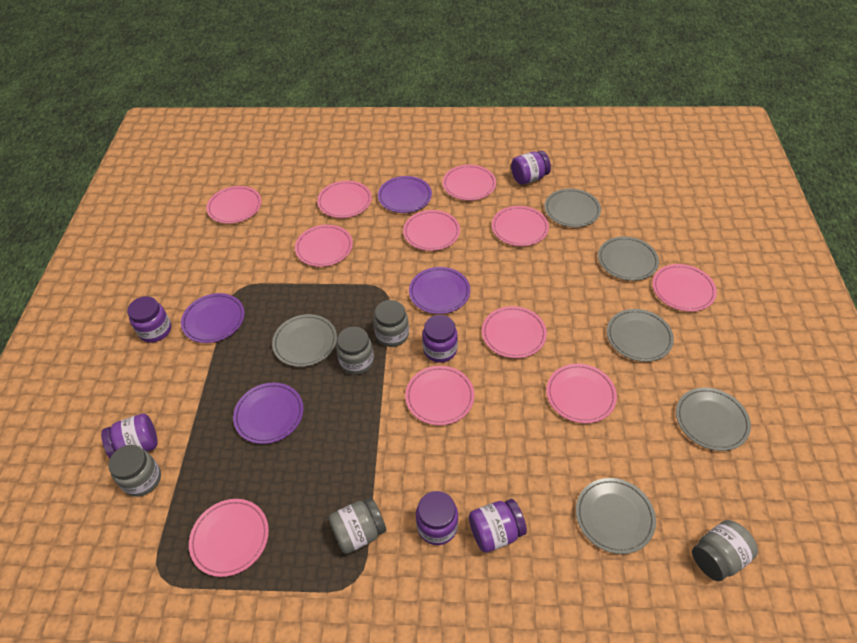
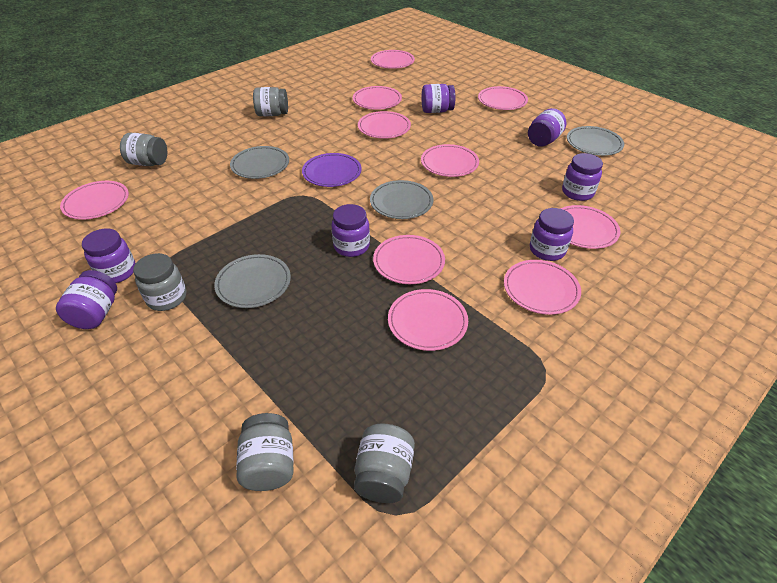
grey plate: [272,314,337,367] [544,189,601,227] [576,478,656,554] [598,236,659,281] [607,309,674,362] [676,388,751,451] = 6 -> [214,254,291,308] [230,146,289,179] [370,180,433,219] [567,126,624,156] = 4
pink plate: [189,499,269,577] [206,186,262,224] [295,225,353,267] [317,181,372,218] [403,210,460,251] [405,366,474,425] [443,165,496,201] [482,306,547,358] [492,206,549,246] [546,364,617,423] [652,264,717,312] = 11 -> [60,181,129,220] [353,86,402,110] [358,111,411,139] [371,50,415,69] [373,235,445,284] [388,289,468,351] [421,144,479,177] [478,86,528,110] [504,260,581,315] [560,205,621,249] = 10
purple jar: [101,414,158,458] [127,296,171,343] [416,491,458,545] [422,315,458,363] [469,499,527,553] [511,151,551,185] = 6 -> [56,270,117,329] [82,229,136,283] [331,204,370,257] [422,84,455,113] [528,108,566,147] [530,208,574,261] [562,153,603,201] = 7
purple plate: [181,293,245,343] [233,383,304,444] [378,176,432,213] [409,267,470,314] = 4 -> [302,153,362,187] = 1

